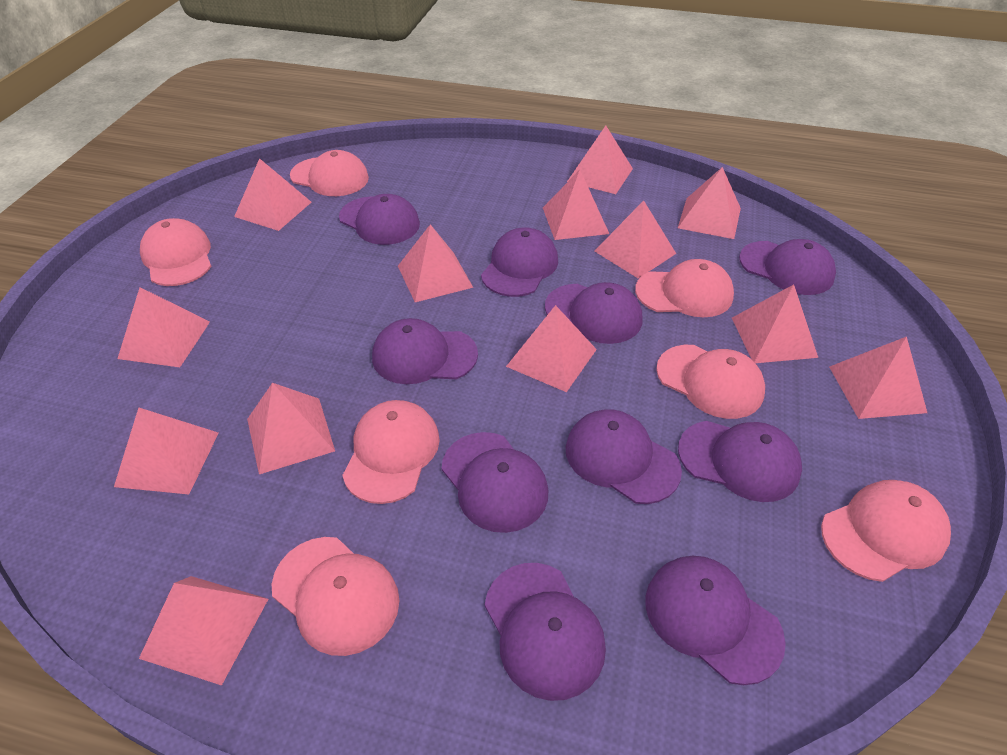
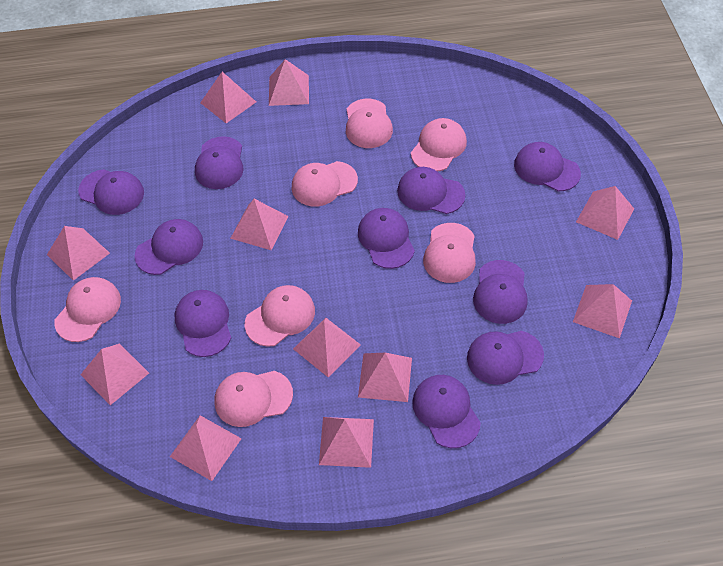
pink pyramid: [114,408,219,494] [117,287,210,367] [139,576,268,685] [234,158,311,231] [247,383,335,474] [398,224,473,302] [506,305,597,392] [543,170,609,240] [567,126,633,194] [595,201,676,278] [678,167,741,239] [732,285,818,363] [829,336,927,419] = 13 -> [47,226,110,281] [80,343,149,405] [170,415,242,481] [200,72,256,123] [230,199,288,250] [269,59,309,106] [293,318,361,377] [319,417,374,468] [358,353,412,402] [573,284,632,338] [576,186,634,240] = 11

